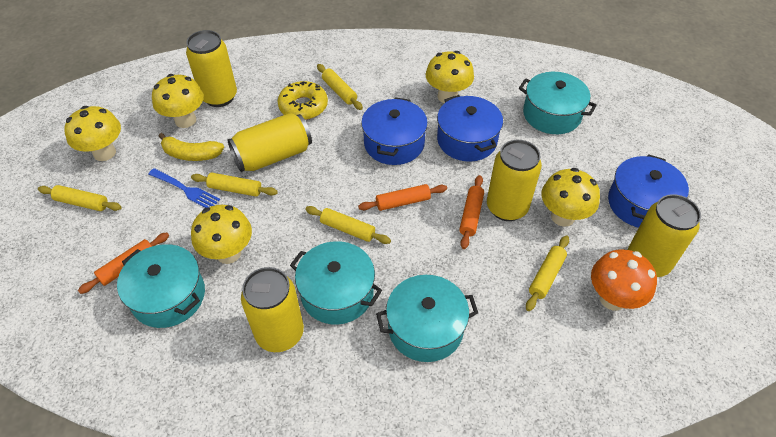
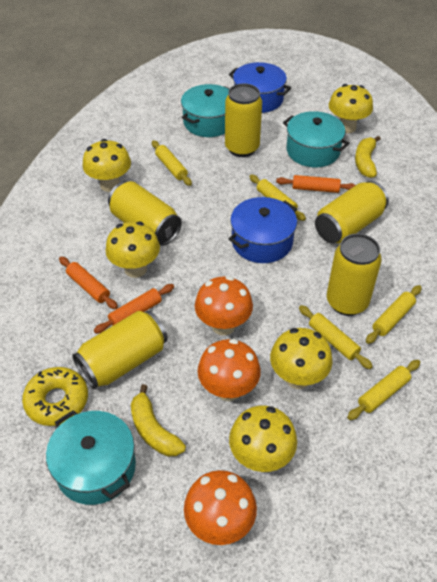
blue fork: [148,168,220,208] = 1 -> none = 0
blue pot: [361,97,428,165] [437,95,503,162] [608,154,689,228] = 3 -> [229,62,291,113] [229,197,297,263] = 2
orange mushroom: [591,250,657,310] = 1 -> [184,470,257,545] [195,276,253,335] [198,339,261,401] = 3
turquoise pot: [117,244,205,328] [290,241,382,325] [376,275,478,362] [519,72,597,134] = 4 -> [46,410,136,505] [181,84,229,137] [283,111,350,167] = 3
yellow banana: [159,133,224,161] = 1 -> [131,384,186,456] [355,136,381,178] = 2

